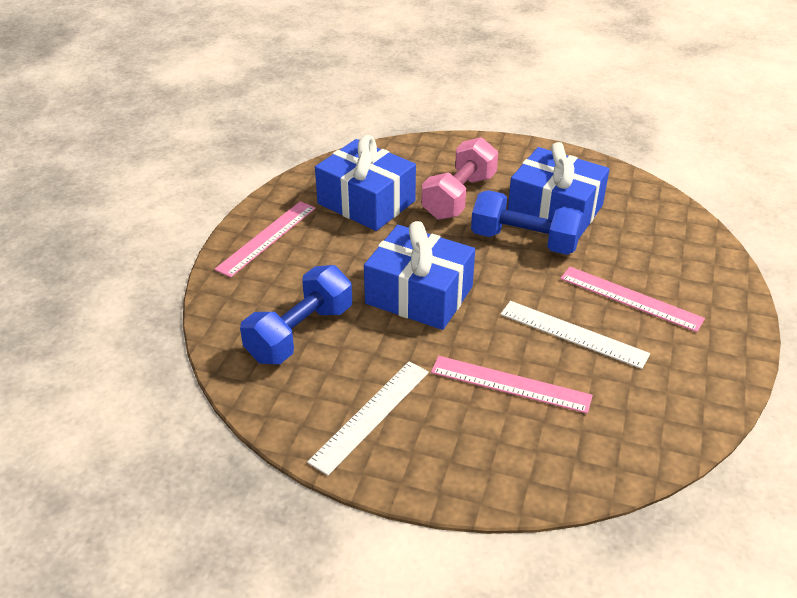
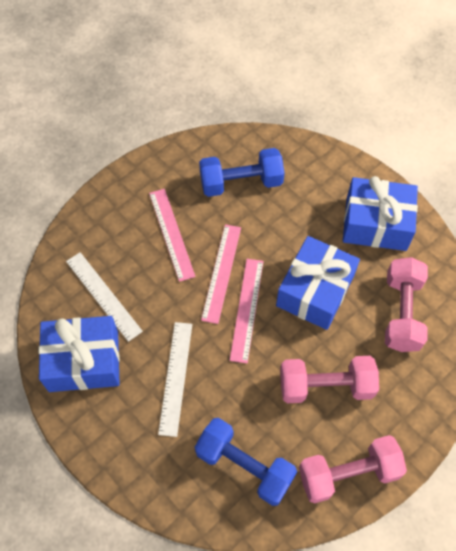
pink dumbbell: [421,137,498,220] = 1 -> [280,356,379,403] [299,435,407,504] [385,257,428,352] = 3

